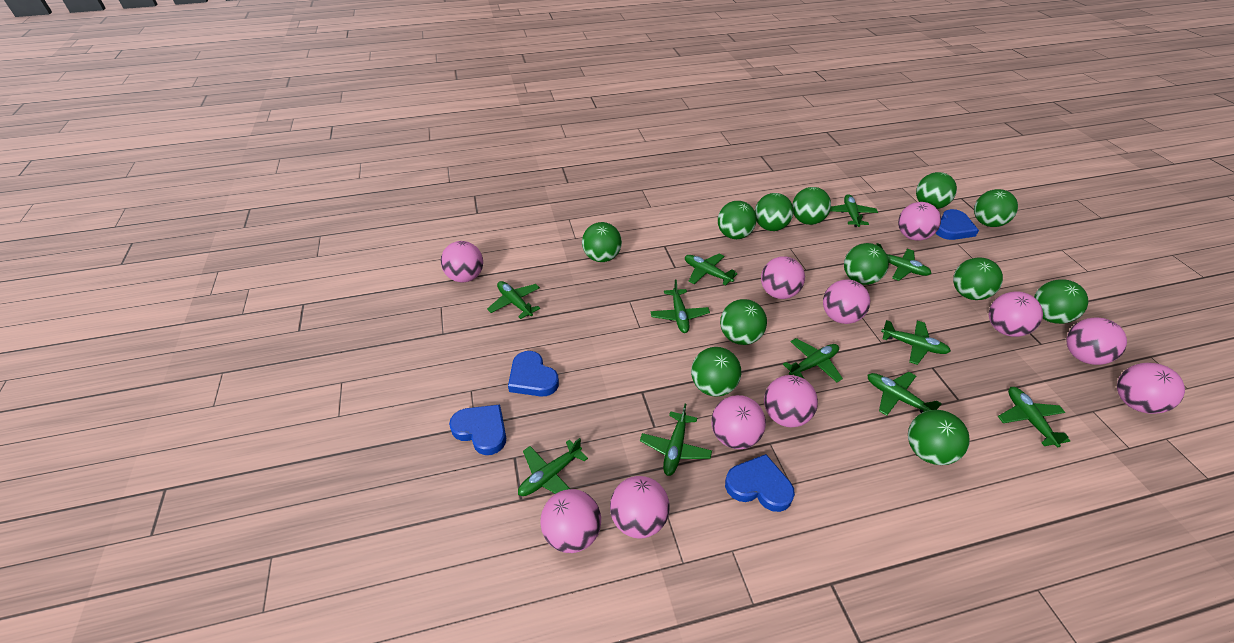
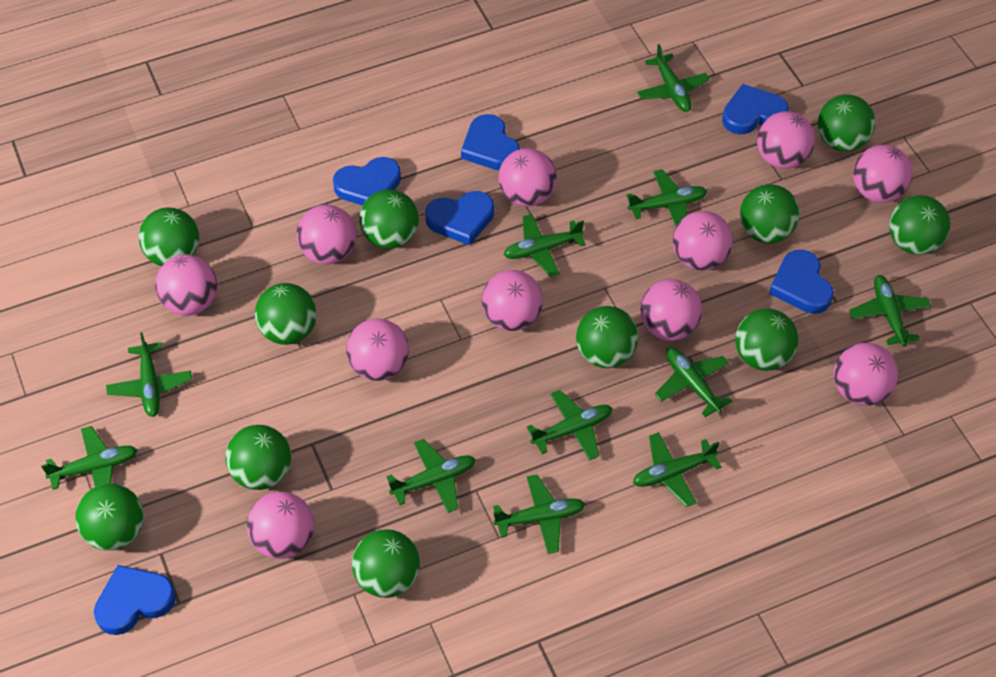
blue heart: [449,405,506,455] [508,351,559,397] [725,454,795,512] [936,209,979,240] = 4 -> [94,565,176,635] [333,157,401,206] [425,191,494,246] [461,114,520,170] [722,84,789,134] [769,250,834,314] = 6
green ball: [582,222,622,262] [691,347,741,397] [718,201,757,239] [720,299,767,345] [755,193,794,231] [792,187,831,225] [844,243,889,285] [908,410,970,465] [916,172,957,209] [953,257,1003,300] [974,189,1018,227] [1034,279,1088,324] = 12 -> [75,484,144,551] [139,207,199,266] [226,425,291,490] [255,283,317,345] [352,529,420,598] [359,189,419,249] [576,306,638,368] [735,308,798,371] [740,184,800,243] [817,94,875,152] [889,195,950,255] = 11

